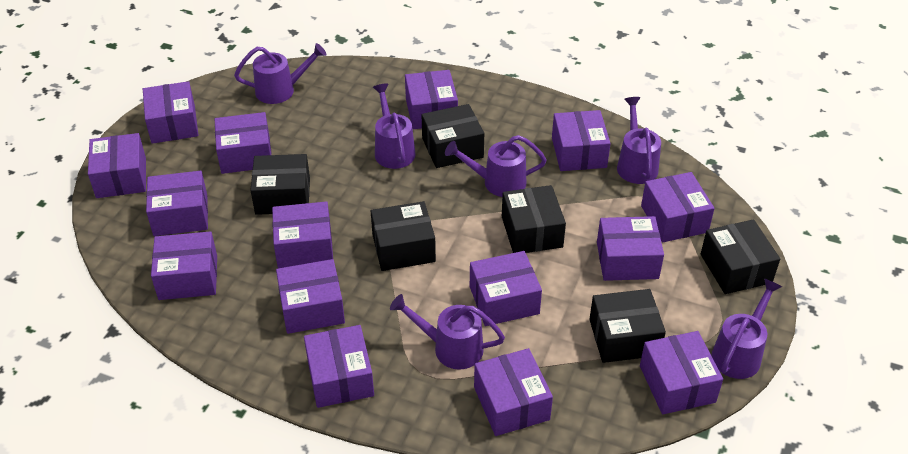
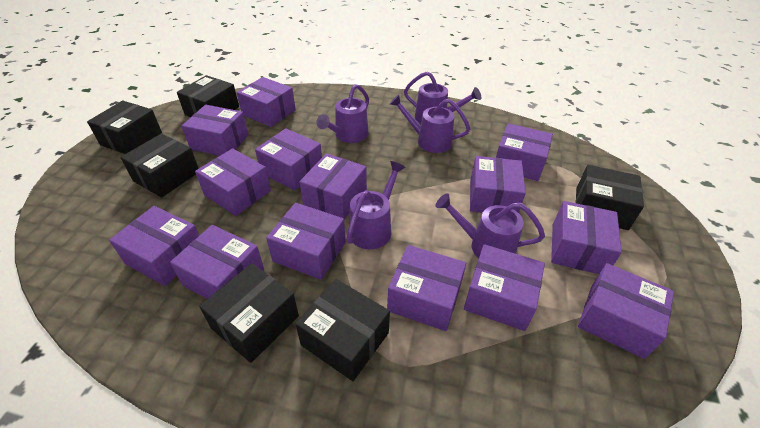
purple box: [88,133,146,198] [143,81,199,144] [146,171,208,236] [151,231,217,300] [215,112,271,174] [272,201,333,268] [276,259,345,334] [304,325,374,408] [405,70,458,129] [470,251,542,326] [474,348,553,436] [552,110,611,171] [597,216,664,281] [640,331,723,414] [641,172,715,242] = 15 -> [109,206,199,286] [170,225,264,299] [182,105,249,156] [195,148,271,216] [237,77,296,127] [255,128,322,190] [266,203,346,280] [299,153,367,219] [387,245,466,331] [464,244,545,331] [470,156,526,213] [496,123,553,181] [551,201,622,274] [578,263,674,359] = 14
purple watering can: [234,43,327,104] [373,83,416,169] [390,294,505,370] [445,135,547,197] [617,97,661,184] [711,278,782,379] = 6 -> [316,84,369,143] [346,161,406,249] [390,94,470,153] [404,72,481,123] [435,193,545,258] = 5

